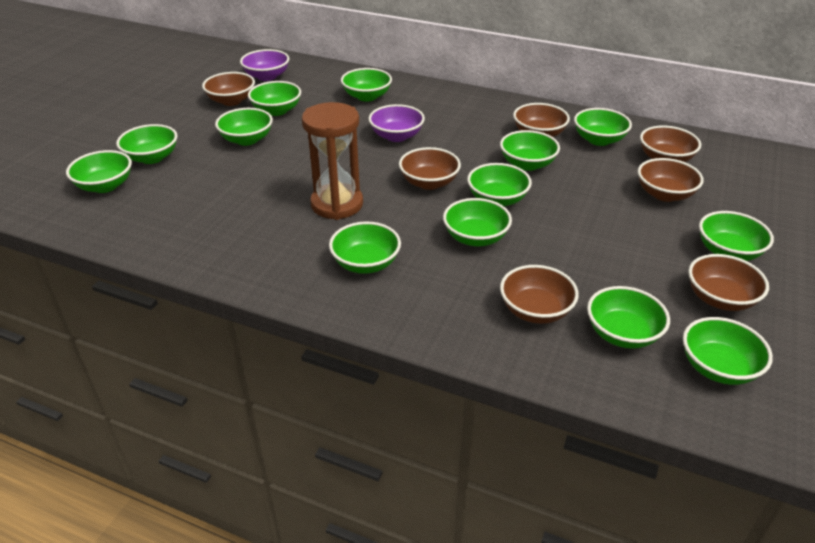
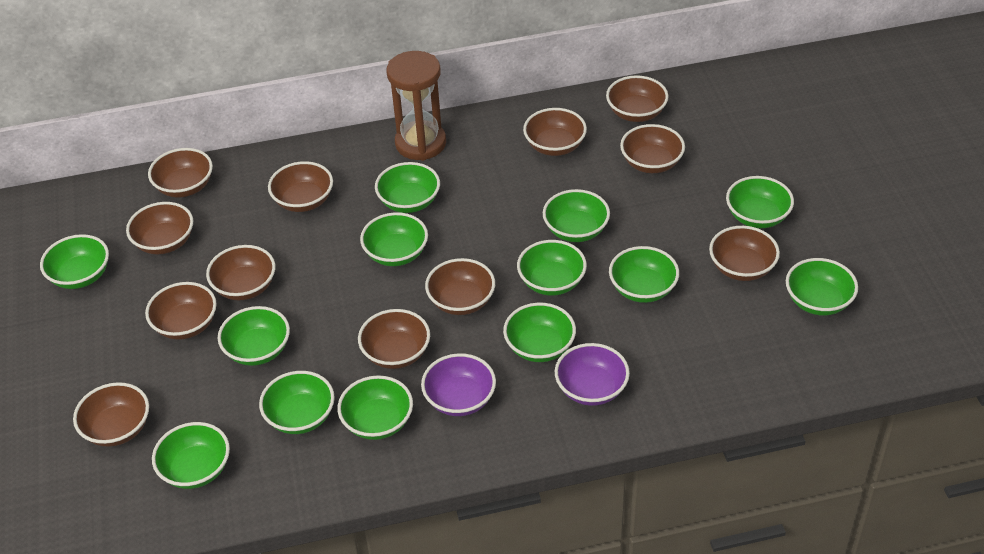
brown bowl: [202,72,255,106] [399,147,461,190] [500,265,579,324] [513,103,570,137] [638,158,704,202] [640,125,701,162] [688,254,769,311] = 7 -> [73,382,149,447] [126,202,193,255] [145,282,217,340] [148,148,213,198] [206,245,275,300] [268,161,333,212] [358,309,430,369] [425,258,495,315] [523,108,587,156] [606,75,669,122] [620,124,685,173] [709,226,780,281] = 12

